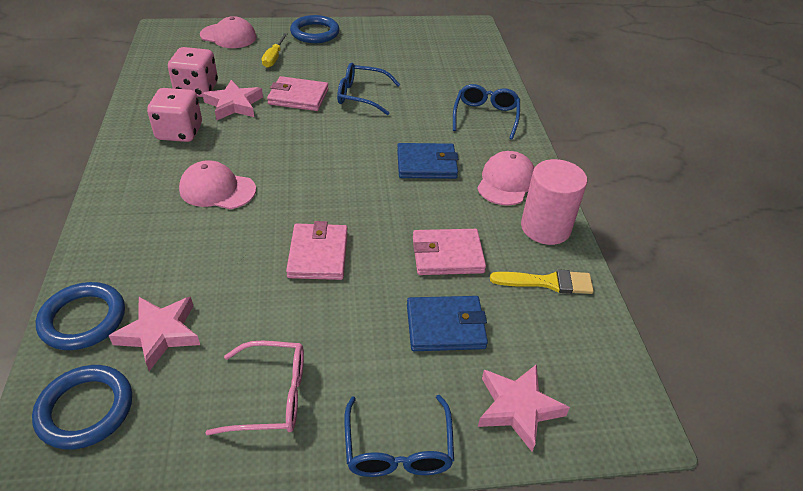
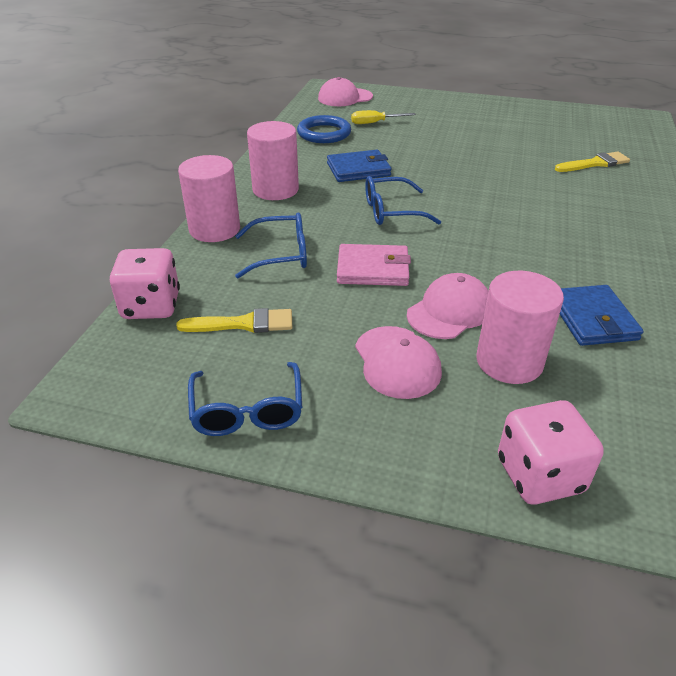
blue ring: [32,365,132,450] [36,282,125,350] [290,15,339,43] = 3 -> [297,115,351,143] = 1
pink cylinder: [521,159,587,245] = 1 -> [178,155,240,242] [247,121,299,200] [476,271,564,384] = 3
pink glasses: [206,341,304,435] = 1 -> none = 0
pink star: [109,297,200,371] [202,80,263,120] [478,364,570,452] = 3 -> none = 0
pink wallet: [267,76,329,111] [286,221,348,280] [413,229,486,275] = 3 -> [337,244,411,286] = 1
yellow brush: [490,269,594,294] = 1 -> [176,308,292,333] [555,152,630,172] = 2

